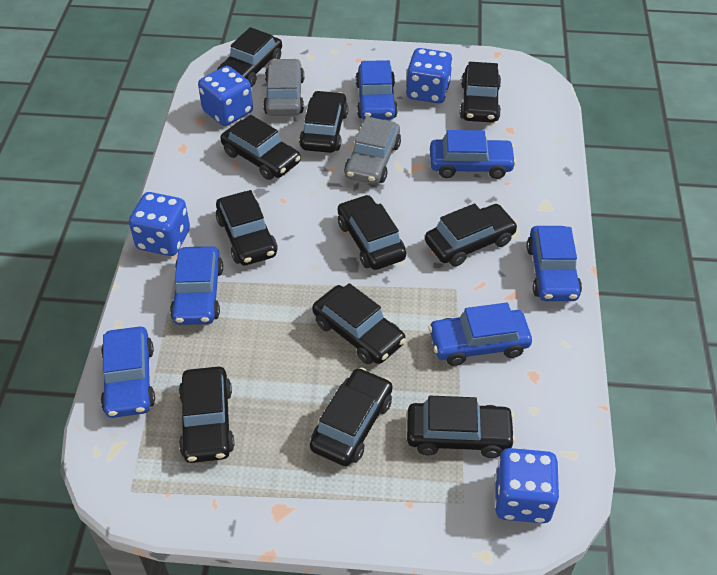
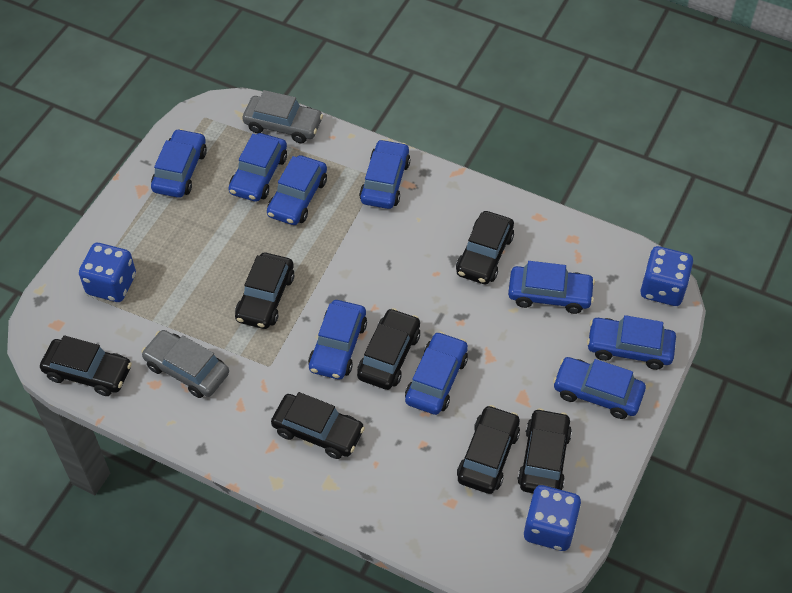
black car: [179,366,234,463] [216,190,278,266] [217,27,282,87] [220,115,301,180] [299,90,348,153] [310,368,392,466] [312,283,406,364] [338,195,406,270] [407,396,516,458] [425,203,518,266] [460,62,501,123] = 11 -> [40,335,132,396] [235,253,294,329] [271,392,365,459] [357,308,420,390] [456,211,514,284] [457,405,520,494] [518,408,572,493] = 7
blue car: [101,327,155,418] [170,246,223,325] [356,60,398,120] [428,303,532,366] [430,130,516,179] [526,226,582,301] = 6 -> [151,129,207,198] [228,133,287,202] [267,155,327,225] [308,300,367,379] [359,139,410,209] [405,332,468,415] [508,261,595,314] [553,357,646,419] [587,315,676,370] = 9
blue dice: [129,192,190,256] [198,66,253,126] [406,48,453,103] [495,448,559,523] = 4 -> [79,243,136,302] [524,485,581,551] [640,246,693,306] = 3

